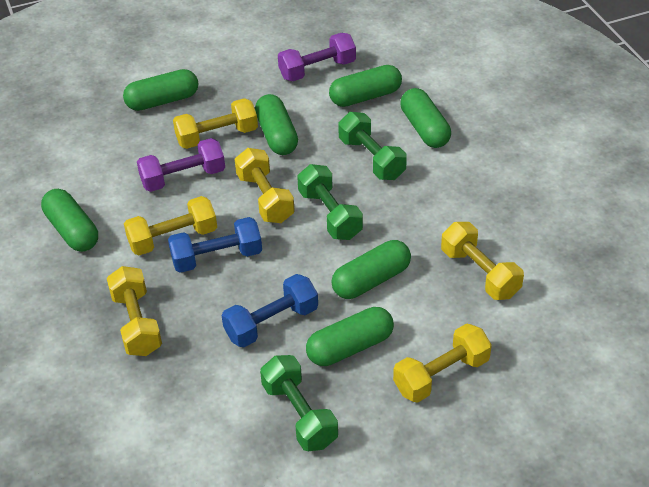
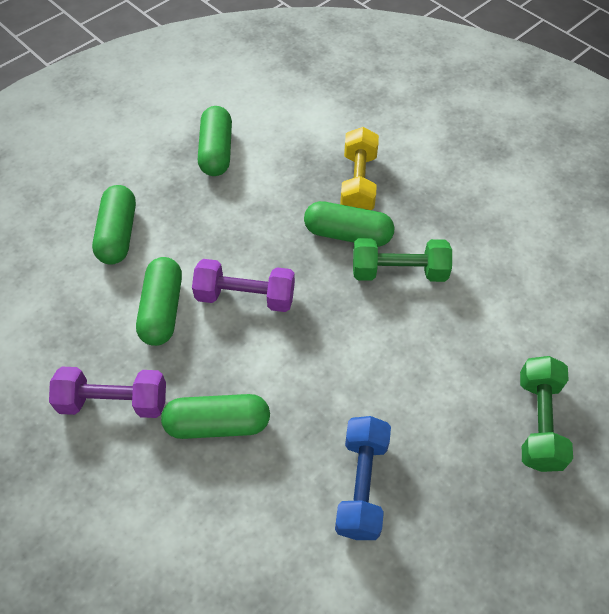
blue dumbbell: [168,217,262,273] [222,274,318,347] = 2 -> [335,416,391,540] = 1
green capsule: [41,189,98,252] [123,69,198,111] [255,94,298,155] [306,307,394,366] [329,65,402,107] [331,240,411,299] [400,88,451,148] = 7 -> [92,185,136,265] [136,257,182,346] [161,394,270,439] [198,106,232,176] [304,201,394,247] = 5
green dumbbell: [260,355,338,451] [297,164,363,240] [338,112,407,180] = 3 -> [353,238,452,282] [520,356,573,472] = 2
yellow dumbbell: [107,266,162,356] [124,196,217,255] [173,98,258,149] [235,148,295,223] [393,324,492,403] [441,222,524,300] = 6 -> [340,127,379,210] = 1

